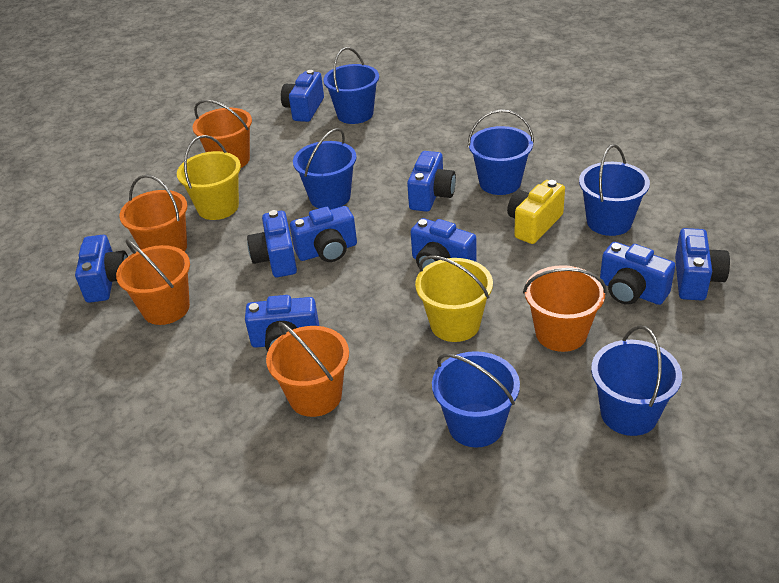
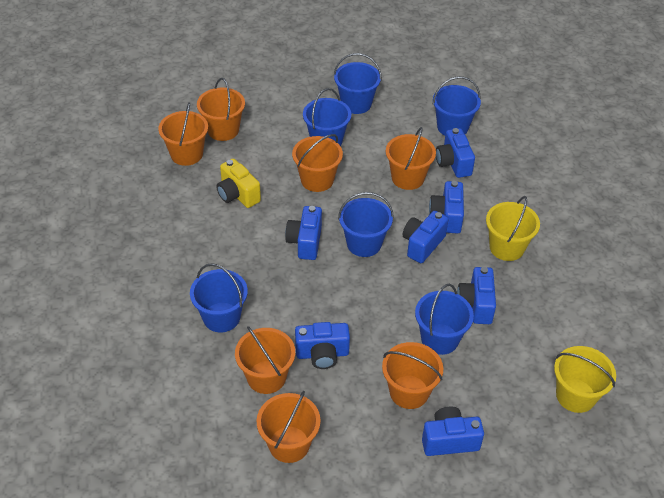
blue camera: [75,235,128,303] [245,295,319,351] [247,210,297,277] [281,70,324,122] [290,206,357,262] [407,151,456,212] [411,218,477,268] [600,242,675,305] [675,228,730,301] = 9 -> [285,206,322,260] [295,322,350,369] [403,211,449,263] [422,407,484,456] [429,181,464,234] [436,128,475,178] [457,267,496,324] = 7
orange bucket: [116,239,190,325] [119,175,188,252] [193,100,252,168] [266,322,349,417] [523,265,607,352] = 5 -> [158,102,208,166] [197,78,245,141] [235,326,295,394] [257,391,321,463] [292,134,343,192] [382,342,443,409] [386,127,436,190] = 7

